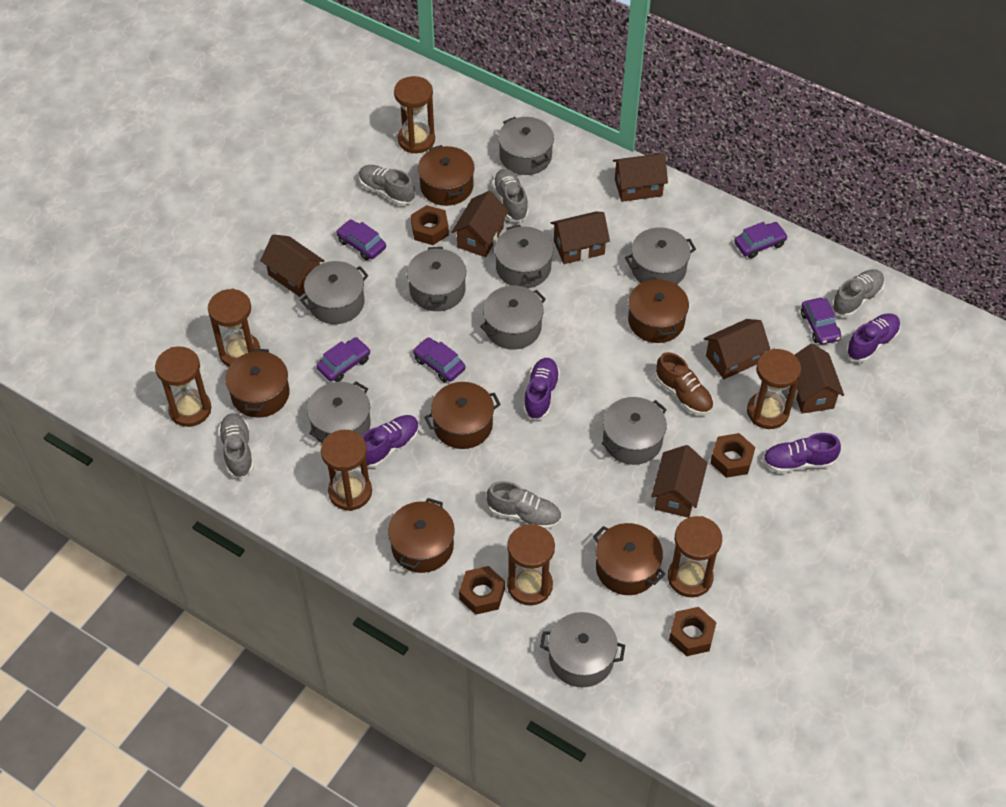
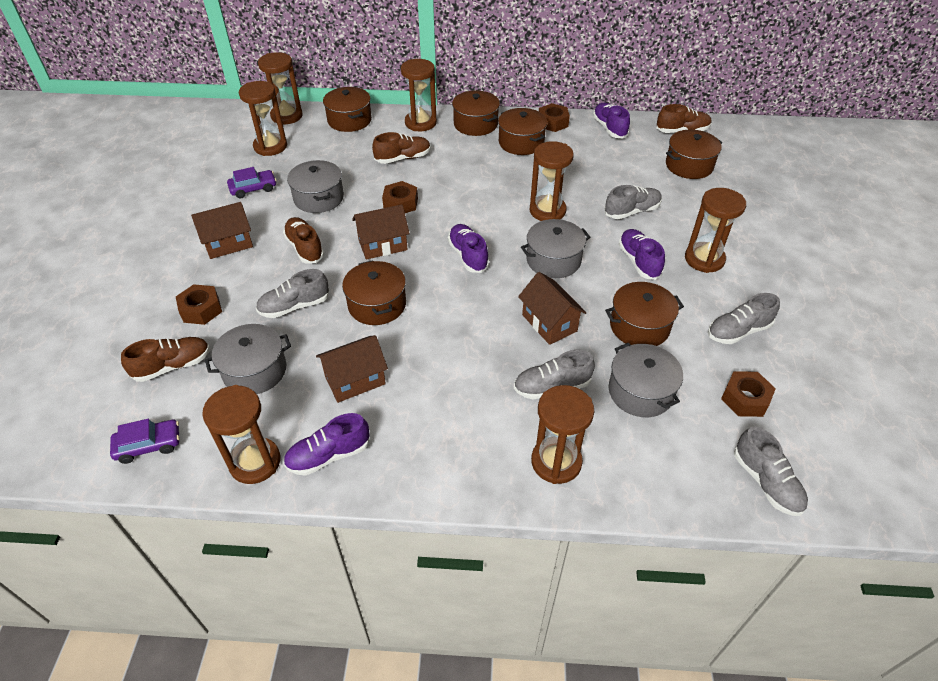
brown house: [260,234,325,297] [452,191,509,257] [551,211,610,264] [613,154,668,202] [651,445,708,518] [704,319,770,379] [794,344,844,414] = 7 -> [191,202,253,259] [316,335,388,403] [352,204,410,260] [518,272,586,345] = 4
brown shoe: [655,352,713,415] = 1 -> [121,337,210,382] [283,217,324,264] [372,132,431,164] [656,104,712,133] = 4
grey pot: [300,261,368,324] [307,382,371,443] [407,247,466,311] [480,286,546,350] [494,225,553,288] [498,117,554,175] [540,612,625,687] [602,397,667,465] [625,227,696,285] = 9 -> [205,324,291,394] [287,160,344,213] [521,219,591,278] [609,343,683,417] = 4
purple car: [317,337,370,382] [336,220,386,260] [413,337,465,382] [734,222,788,258] [801,298,841,345] = 5 -> [110,419,179,464] [227,167,276,198] = 2

